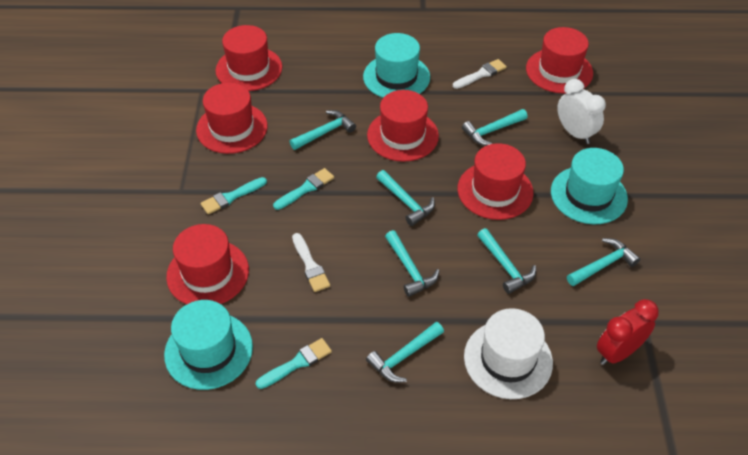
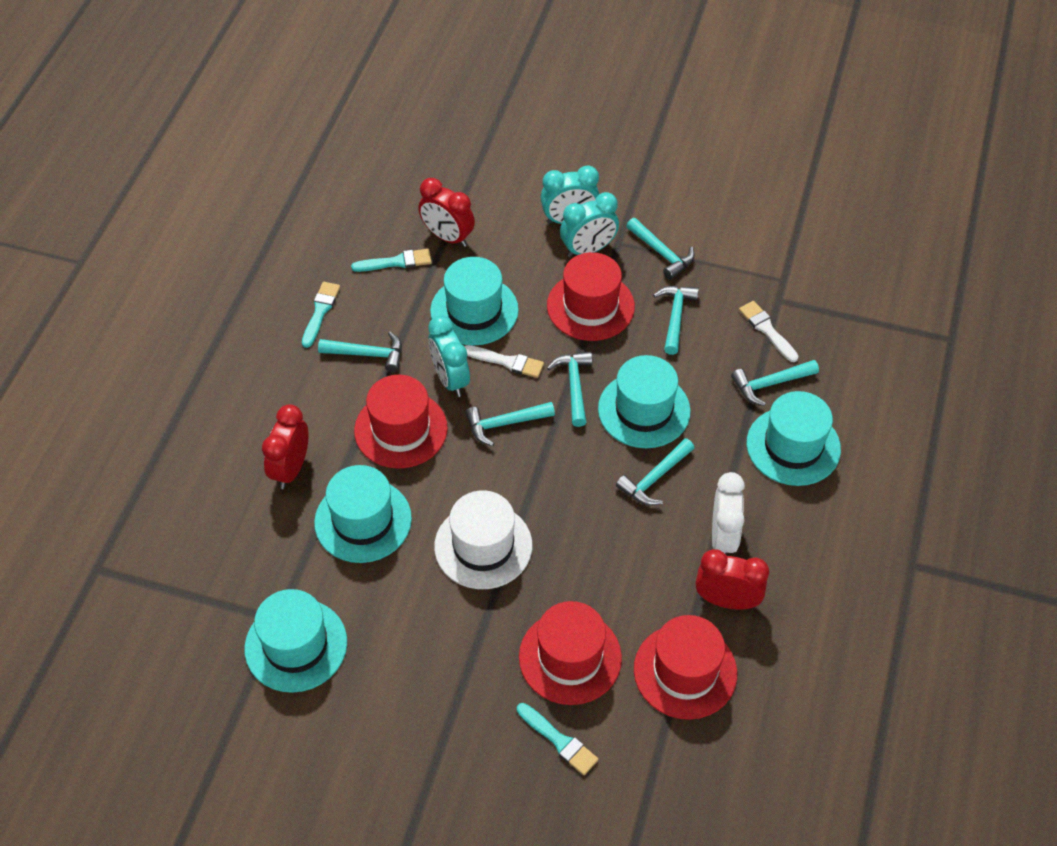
red clock: [597,299,659,365] = 1 -> [262,404,308,489] [418,178,475,247] [696,549,769,610] = 3
red hat: [166,224,249,304] [196,83,268,154] [216,25,282,91] [367,90,439,162] [457,143,534,220] [526,27,593,94] = 6 -> [354,375,448,469] [519,601,622,705] [547,252,635,341] [634,615,737,720] = 4
turquoise clock: none = 0 -> [428,315,470,397] [541,165,599,224] [560,192,619,258] = 3
turquoise hat: [164,300,253,390] [363,33,430,98] [551,148,628,224] = 3 -> [244,589,347,693] [314,465,412,563] [430,257,519,346] [598,355,691,448] [747,391,841,486] = 5

